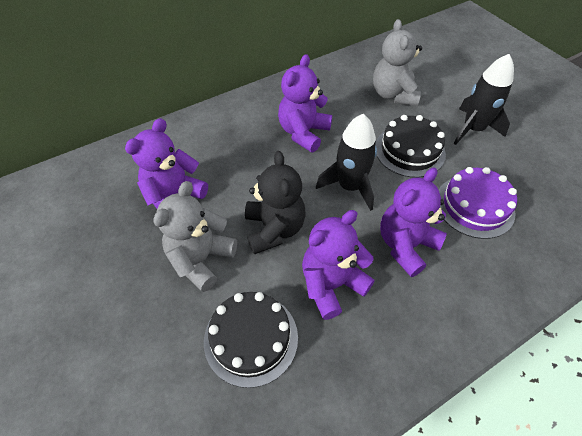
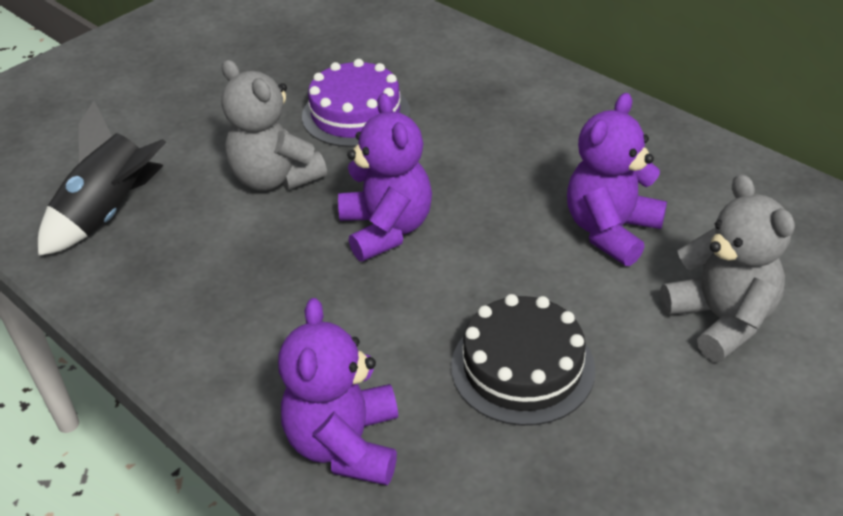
black cake: [204,292,298,388] [375,115,446,178] = 2 -> [451,294,595,426] = 1
black rocket: [316,114,377,211] [454,54,514,145] = 2 -> [38,101,166,256] = 1
black teddy bear: [245,151,306,254] = 1 -> none = 0
purple teddy bear: [125,118,208,209] [278,54,332,152] [302,210,375,320] [380,168,447,277] = 4 -> [278,298,398,485] [338,93,432,261] [567,93,667,266] = 3

